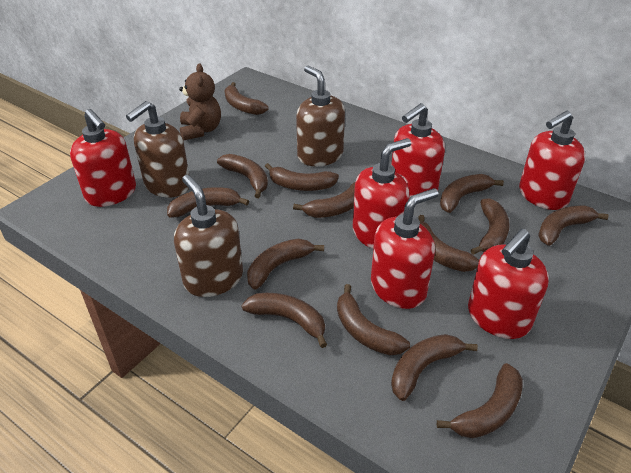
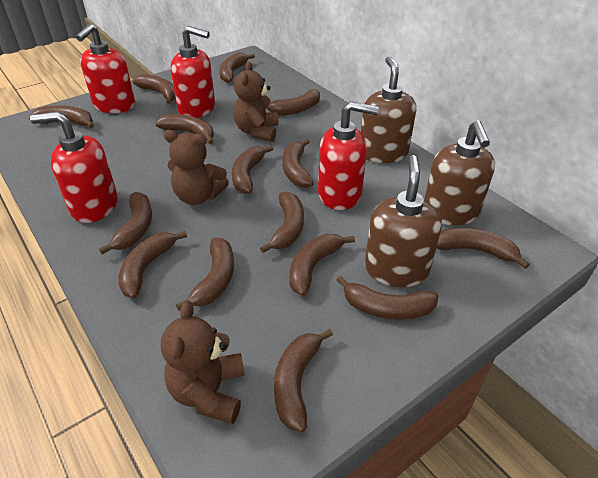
brown banana: [167,187,249,217] [217,154,268,198] [224,82,269,115] [241,293,327,348] [247,239,324,290] [265,163,339,191] [293,182,355,218] [337,284,410,355] [391,334,478,401] [419,215,479,272] [437,363,523,438] [440,174,504,213] [471,198,510,255] [538,206,609,246] = 14 -> [29,105,94,128] [99,192,152,254] [118,231,187,298] [133,74,175,104] [155,114,214,144] [176,238,234,311] [219,52,255,83] [232,146,273,194] [260,192,304,253] [265,89,320,115] [274,329,333,432] [283,139,314,188] [290,234,355,296] [337,276,439,320] [437,228,530,269] = 15
brown teddy bear: [179,63,221,141] = 1 -> [161,301,245,424] [164,130,229,205] [233,62,279,142] = 3
red soap dispenser: [70,109,136,207] [353,138,411,249] [371,188,439,309] [391,103,445,198] [468,229,549,339] [519,110,585,210] = 6 -> [30,111,118,223] [76,24,135,113] [171,26,215,118] [318,101,379,210] = 4

